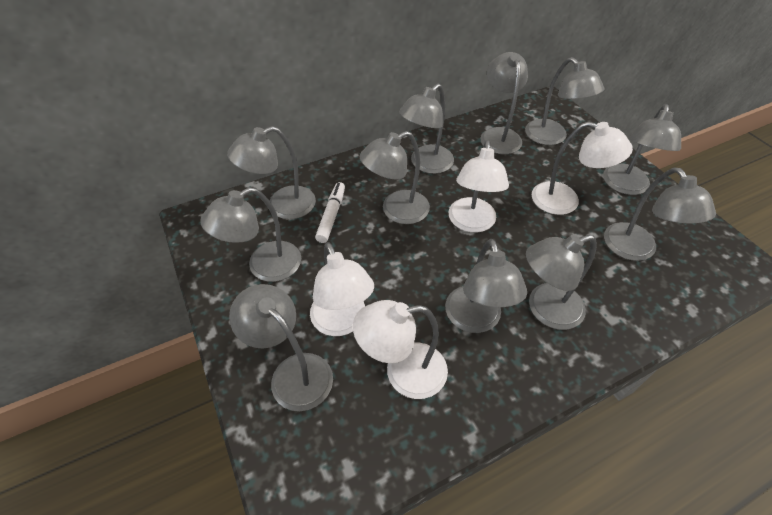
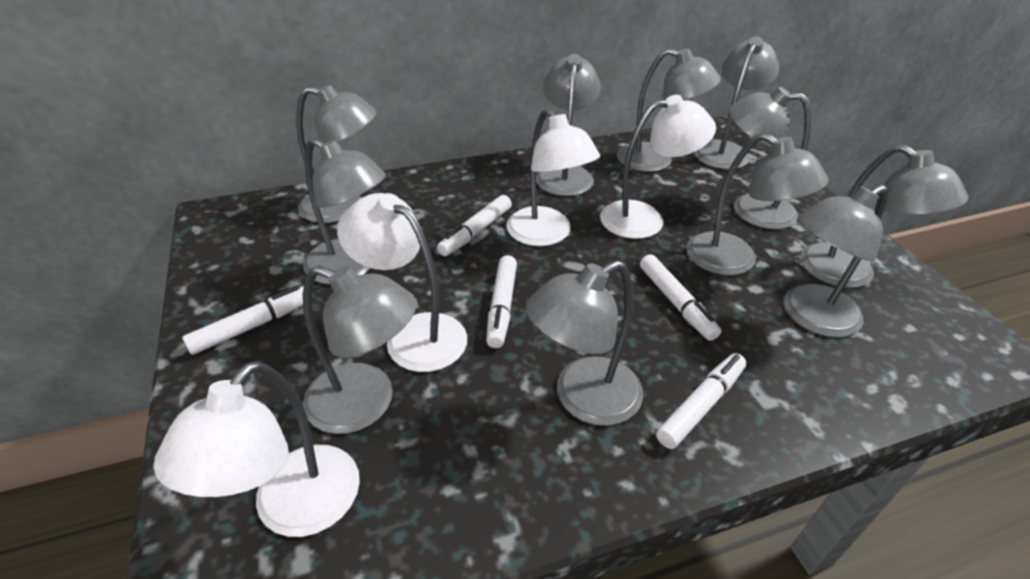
white marker: [315,182,345,243] = 1 -> [182,285,304,355] [437,195,512,256] [486,255,517,348] [640,254,721,341] [656,353,747,449] = 5

